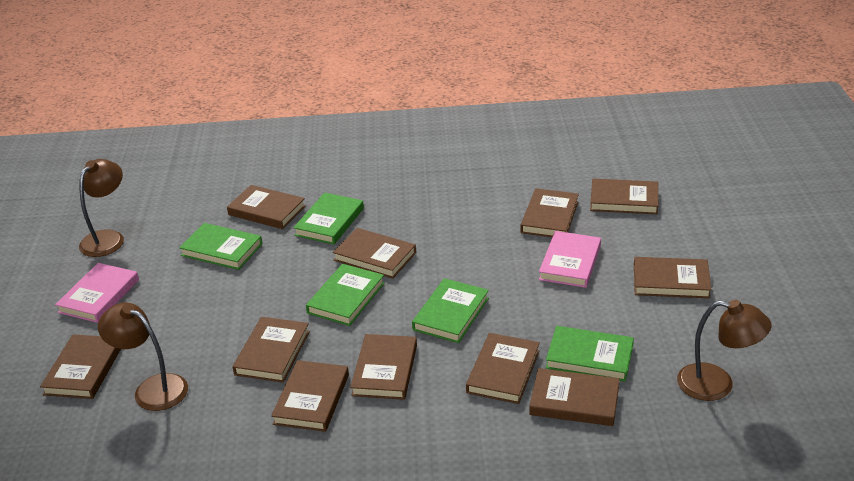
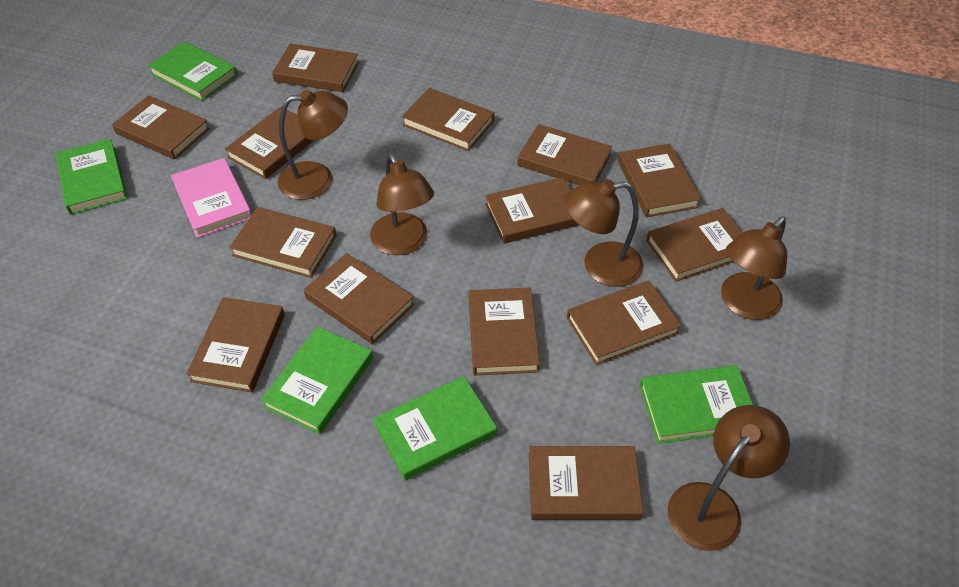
brown book: [40,334,121,399] [227,185,306,229] [233,317,310,383] [271,360,349,432] [333,228,416,278] [350,334,417,400] [466,333,540,404] [521,188,579,237] [529,368,620,426] [590,179,658,214] [634,257,711,298] = 11 -> [112,95,210,160] [186,297,285,392] [225,107,314,179] [229,207,336,278] [272,44,359,92] [304,253,414,344] [402,88,494,151] [469,288,540,375] [485,177,579,244] [517,124,612,185] [529,446,643,520] [567,281,681,365] [618,143,701,217] [646,208,743,282] = 14
brown lamp: [79,159,124,257] [98,303,188,411] [677,300,771,401] = 3 -> [278,90,348,200] [370,153,434,255] [564,179,644,287] [668,405,790,551] [721,216,787,320] = 5
pink book: [55,263,139,323] [539,231,601,288] = 2 -> [171,158,252,238] = 1

